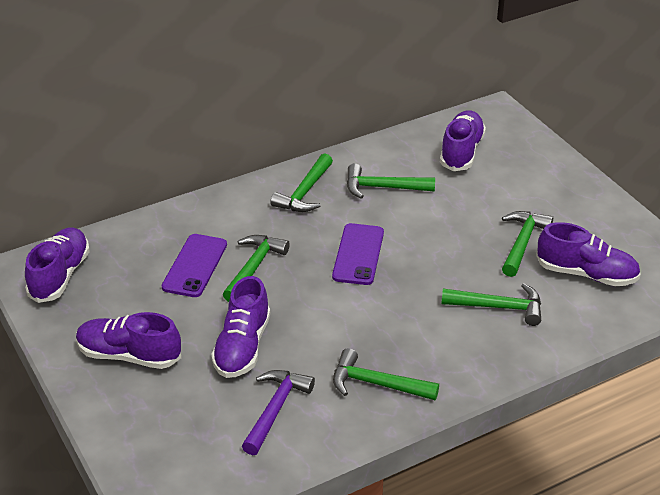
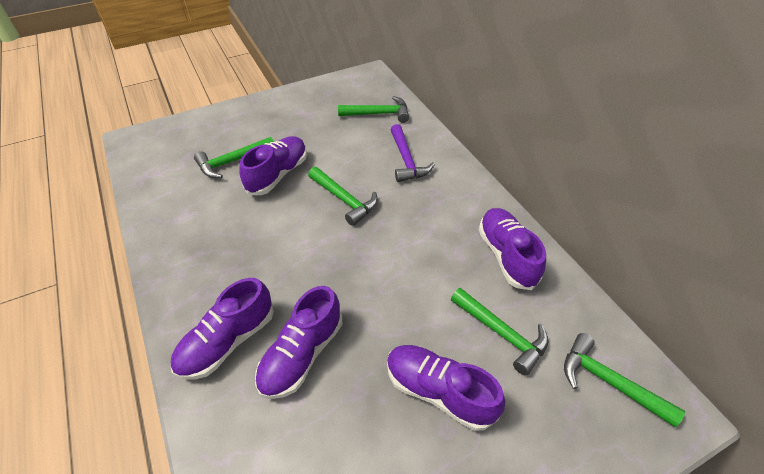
green hammer: [223,235,290,302] [270,153,333,212] [333,348,439,400] [347,164,435,199] [441,283,541,326] [502,211,553,277] = 6 -> [194,137,274,178] [308,167,378,226] [338,96,409,123] [451,288,549,376] [564,333,685,427] = 5
purple phone: [162,234,227,297] [332,223,384,285] = 2 -> none = 0

